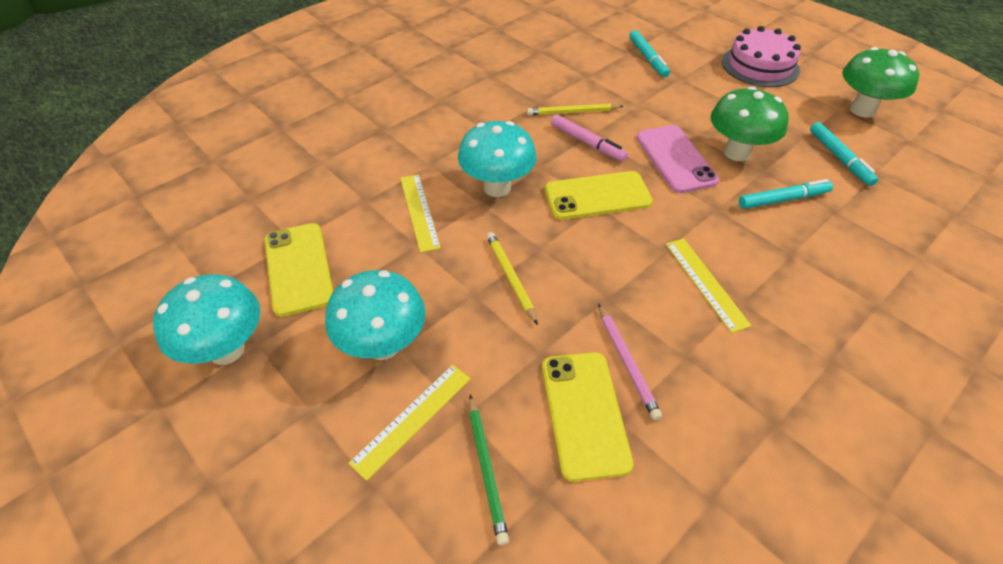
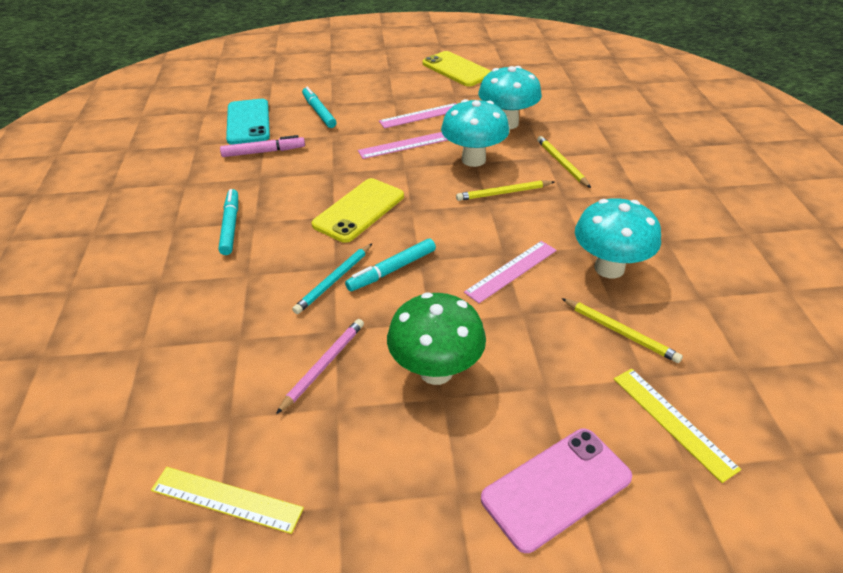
green mushroom: [711,86,789,161] [842,47,919,118] = 2 -> [387,293,486,385] = 1
green pencil: [469,395,509,545] = 1 -> none = 0
pink cake: [722,26,801,87] = 1 -> none = 0
pink ruler: none = 0 -> [358,132,448,159] [379,103,456,128] [464,241,557,303] = 3
turquoise pencil: none = 0 -> [292,243,372,314] = 1
turquoise phone: none = 0 -> [226,99,270,145] = 1
yellow pencil: [486,232,538,325] [527,103,624,115] = 2 -> [456,180,554,201] [537,136,591,188] [561,298,683,363] = 3
yellow phone: [264,223,333,317] [542,352,633,482] [544,171,653,220] = 3 -> [312,178,404,243] [422,51,491,87] = 2
yellow ruler: [348,365,471,481] [400,174,441,253] [666,238,751,333] = 3 -> [151,467,304,534] [614,369,741,483] = 2

